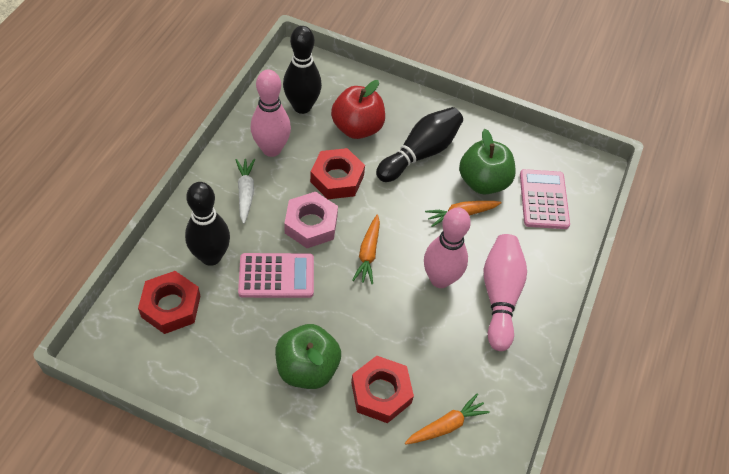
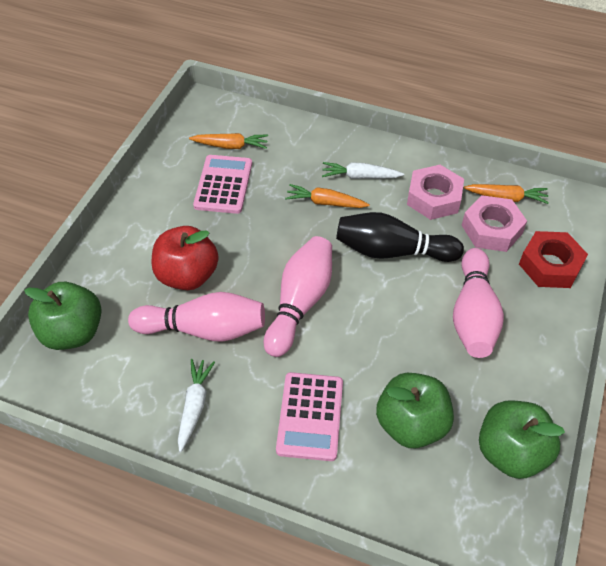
black bowling pin: [185,182,230,266] [283,26,322,114] [376,107,463,182] = 3 -> [336,212,464,262] = 1
green apple: [275,324,341,389] [459,129,516,195] = 2 -> [24,282,102,350] [376,373,454,448] [479,400,565,479] = 3
pink nut: [284,192,338,248] = 1 -> [407,165,464,220] [462,195,527,252] = 2
red nut: [138,271,200,334] [310,148,365,199] [351,356,414,423] = 3 -> [519,231,588,288] = 1
white carrot: [236,159,255,224] = 1 -> [178,359,215,452] [322,162,404,179] = 2

